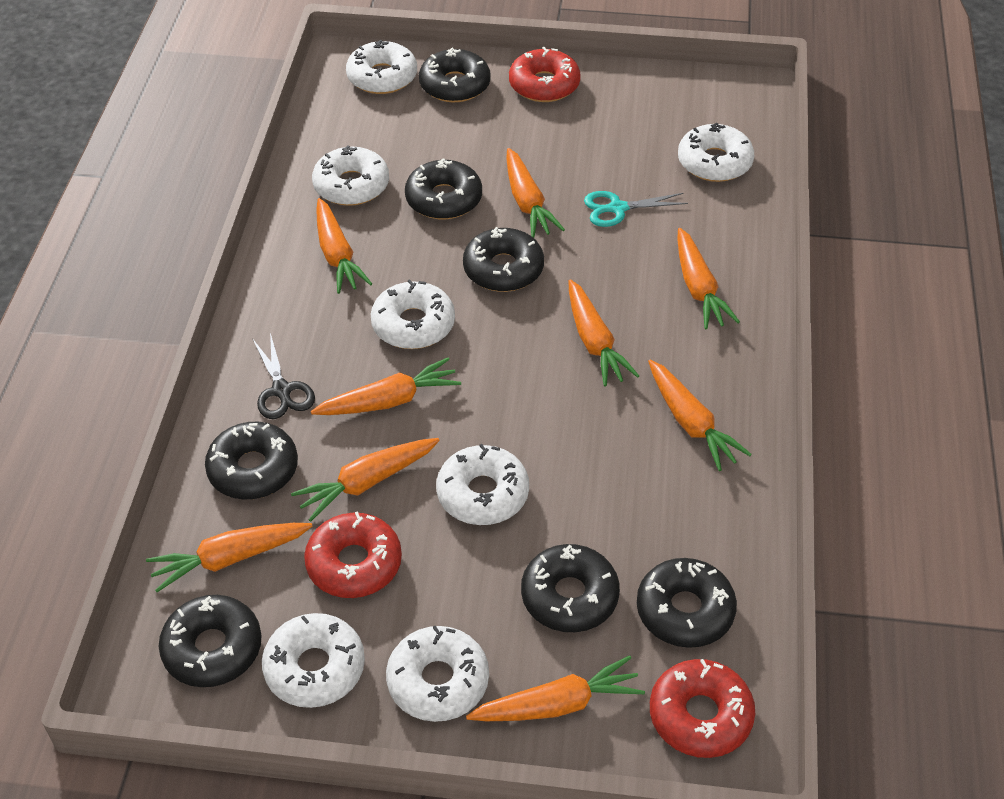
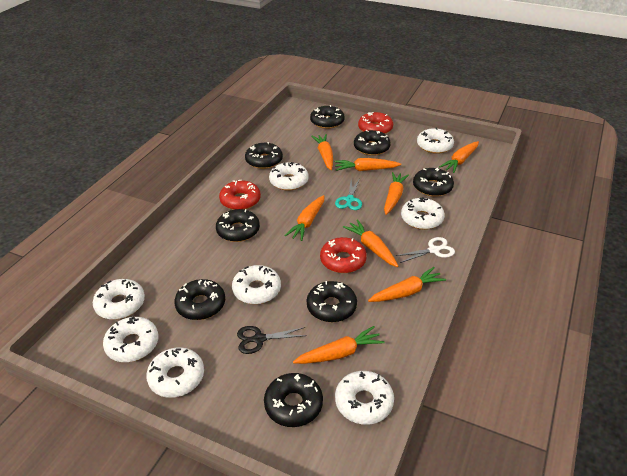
black donut: [159,595,262,687] [205,422,298,499] [405,158,482,219] [419,48,491,102] [463,227,544,292] [521,544,620,632] [637,558,737,648] = 7 -> [174,279,225,320] [216,209,260,242] [245,142,283,169] [264,373,323,427] [307,281,357,322] [310,105,345,129] [354,130,391,156] [413,168,454,197] = 8
orange carrot: [146,523,312,592] [291,438,440,522] [311,358,461,415] [316,198,372,294] [466,656,645,721] [506,148,565,238] [569,279,639,386] [648,360,752,471] [677,228,740,329] = 9 -> [284,195,325,241] [293,326,384,364] [311,134,333,170] [334,158,401,171] [343,220,398,267] [368,267,446,302] [384,172,409,215] [439,141,479,173] = 8
white donut: [262,613,365,708] [312,146,389,206] [346,40,417,94] [371,279,455,349] [386,625,489,722] [436,444,529,525] [678,122,754,182] = 7 -> [93,279,145,320] [103,316,158,362] [146,347,204,398] [232,265,281,304] [269,162,309,191] [335,371,394,425] [401,197,445,230] [417,128,454,154] = 8
white scissors: none = 0 -> [395,237,455,263] = 1

